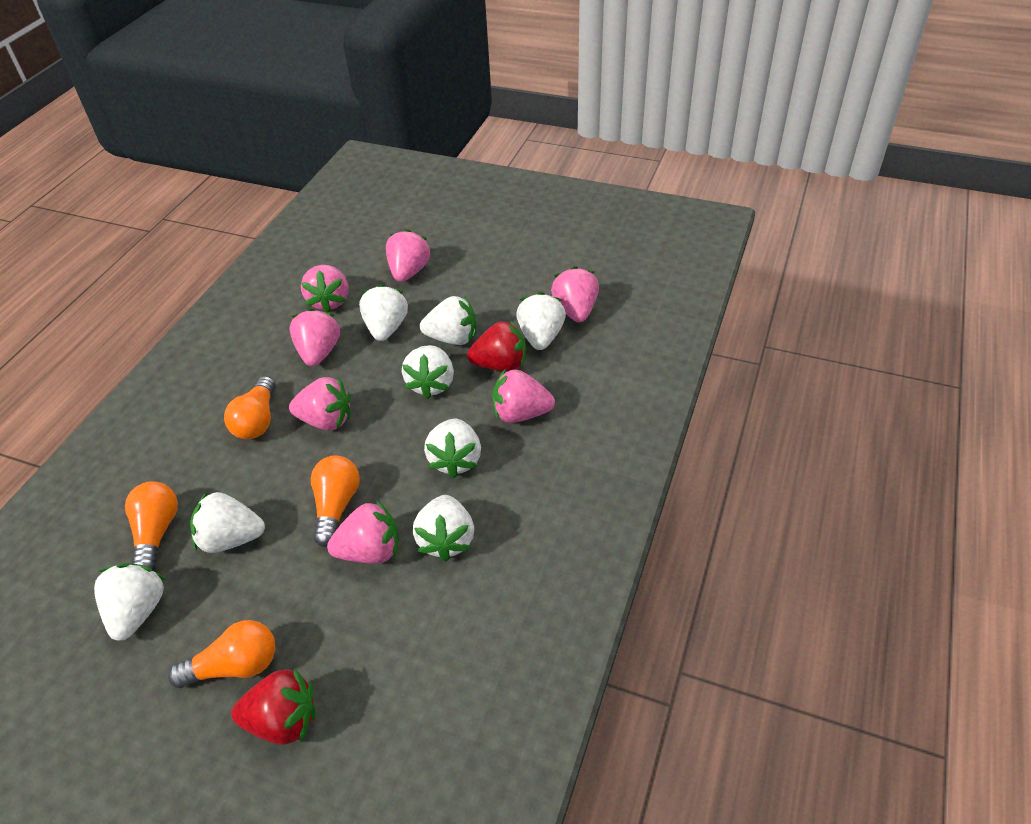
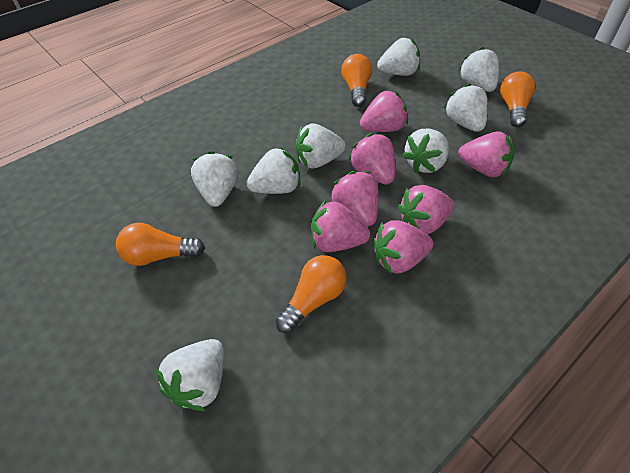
red strawberry: [231,668,316,745] [467,320,526,371] = 2 -> none = 0

